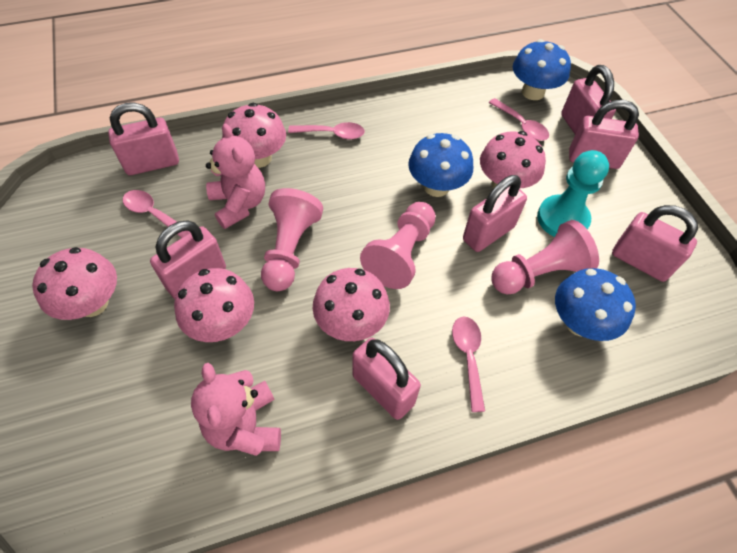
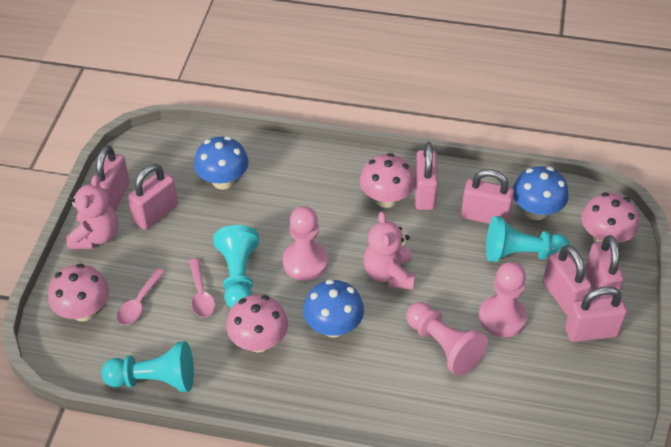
pink mushroom: [32,247,117,320] [174,268,254,342] [222,103,286,168] [313,268,390,341] [480,131,546,188] = 5 -> [48,264,109,322] [226,294,288,353] [360,153,415,208] [581,192,639,243] = 4
pink spoon: [123,190,190,238] [288,122,365,139] [452,317,485,412] [489,98,549,141] = 4 -> [116,268,165,325] [189,259,215,317] = 2
turquoise pawn: [537,150,609,237] = 1 -> [101,341,194,392] [213,225,259,308] [486,216,570,262] = 3

